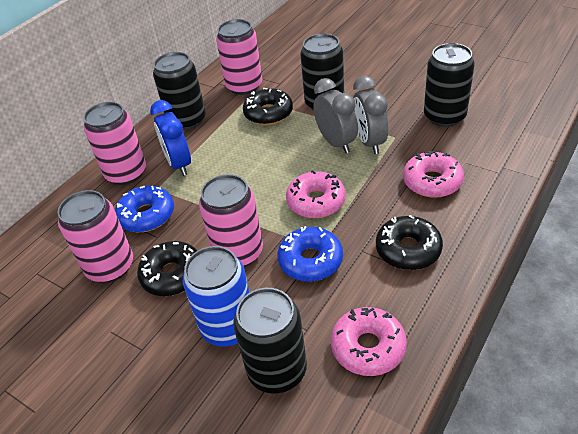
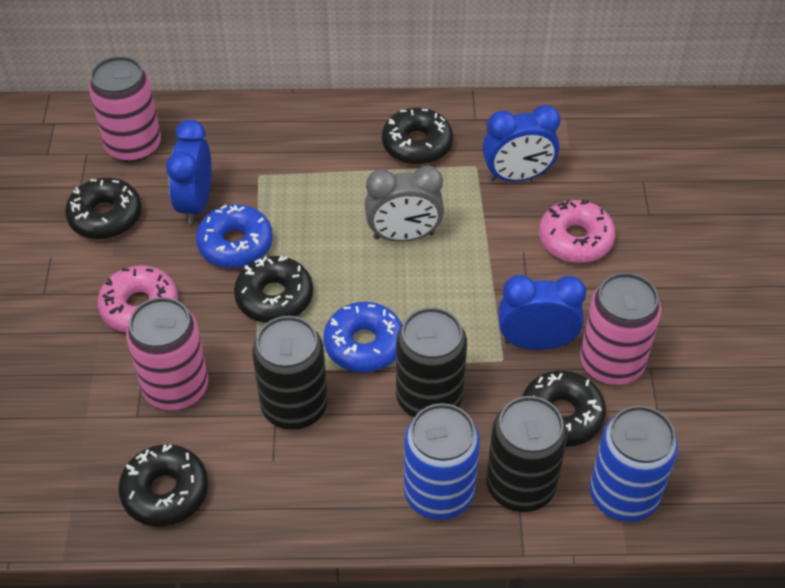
black can: [153,52,206,130] [233,288,307,394] [300,33,344,111] [424,43,475,127] = 4 -> [252,316,328,430] [396,307,467,417] [486,396,568,512] = 3
black donut: [137,241,197,296] [243,88,293,125] [376,215,443,270] = 3 -> [65,178,142,239] [118,444,208,527] [234,256,313,323] [382,108,453,165] [522,370,606,446] = 5
blue can: [183,246,250,347] = 1 -> [404,403,480,520] [590,405,678,522] = 2
blue clock: [150,100,191,176] = 1 -> [166,120,211,225] [482,105,560,182] [499,275,586,350] = 3
grey clock: [313,78,358,153] [353,76,388,154] = 2 -> [365,166,444,242] = 1
pink can: [57,190,133,283] [83,102,146,185] [199,174,263,267] [216,19,262,95] = 4 -> [89,56,161,162] [126,297,208,410] [580,273,661,385] = 3
pink donut: [286,170,346,218] [331,307,407,376] [403,151,464,198] = 3 -> [97,265,178,333] [539,199,616,263] = 2

